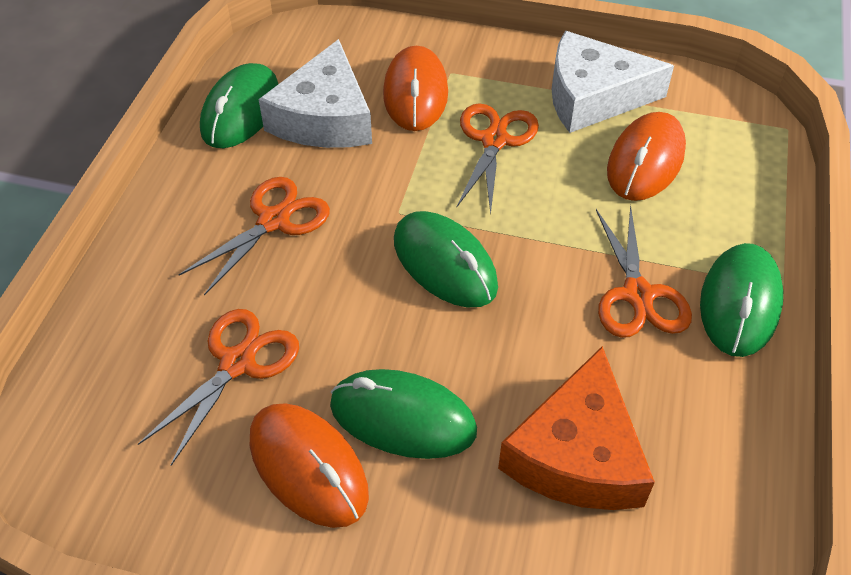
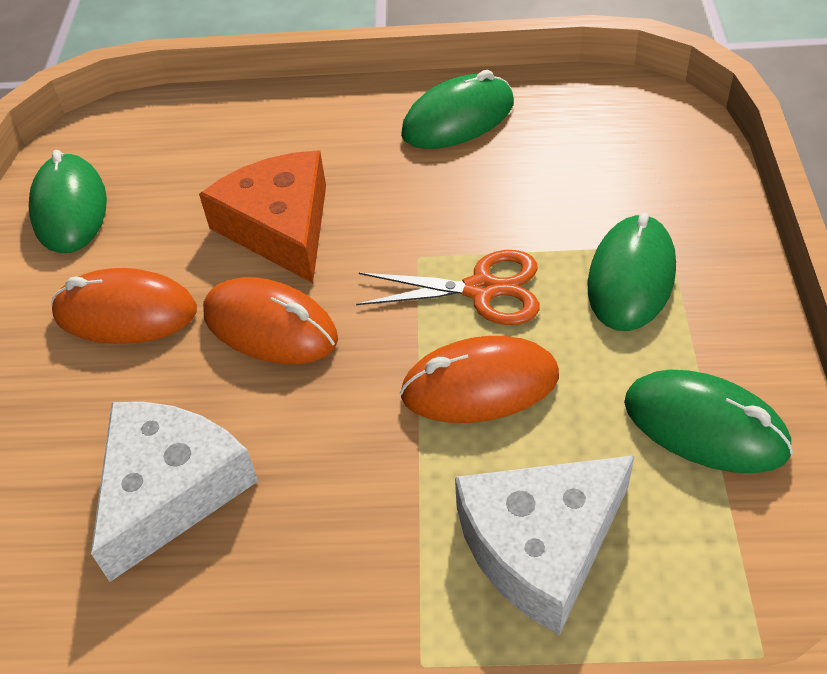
orange scissors: [138,309,299,466] [178,177,330,296] [457,103,539,215] [596,205,692,338] = 4 -> [356,250,540,325] = 1

